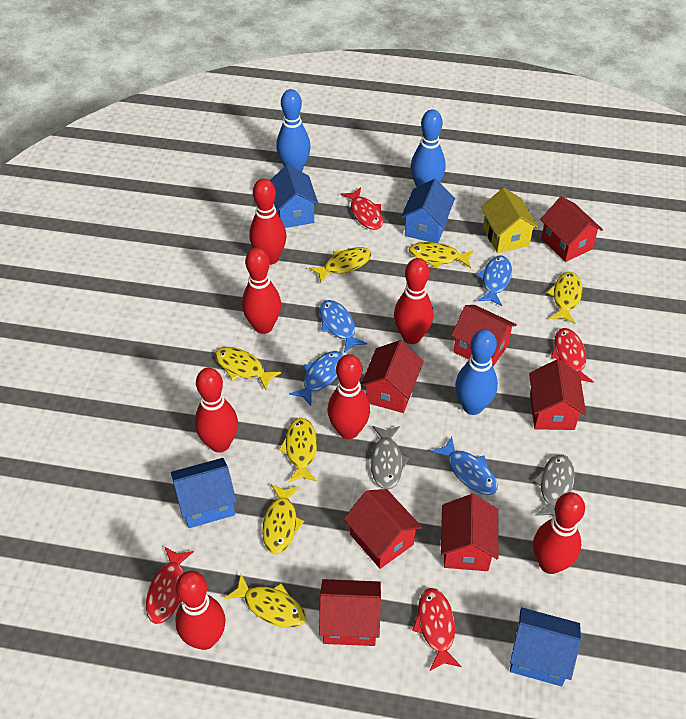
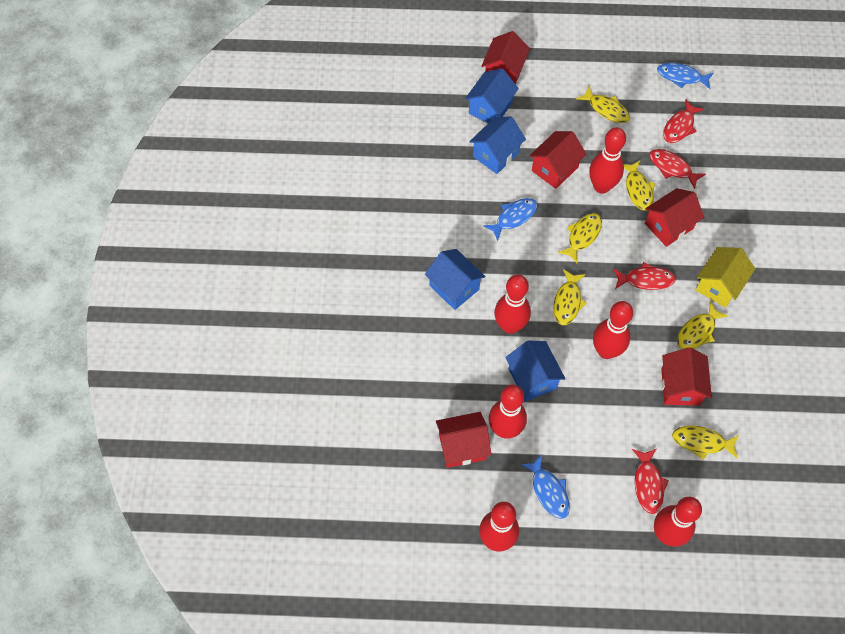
blue bowling pin: [276,89,311,172] [411,109,445,187] [455,329,498,415] = 3 -> none = 0
blue fish: [289,351,343,406] [320,300,367,353] [431,437,497,495] [477,256,512,306] = 4 -> [483,198,537,241] [520,455,570,519] [657,63,714,89] = 3
grey fish: [371,426,409,489] [533,454,575,516] = 2 -> none = 0
red bowling pin: [175,571,226,650] [195,368,238,453] [242,247,281,334] [249,179,286,265] [328,354,370,439] [394,258,433,344] [533,492,585,574] = 7 -> [479,502,519,552] [489,385,527,439] [494,274,531,334] [589,127,626,194] [593,301,633,359] [654,497,702,547] = 6
red house: [319,579,381,646] [344,489,422,569] [361,340,424,413] [441,494,498,571] [451,305,517,366] [529,359,586,430] [540,196,603,262] = 7 -> [436,412,491,468] [481,31,530,84] [529,131,586,189] [645,188,704,247] [661,348,712,406] = 5
yellow fish: [215,347,281,390] [224,574,306,628] [262,484,304,554] [279,418,317,483] [309,247,372,283] [409,242,474,269] [547,272,582,324] = 7 -> [553,269,587,325] [558,213,602,263] [576,86,630,123] [624,161,655,211] [672,426,739,460] [677,301,728,349] = 6

